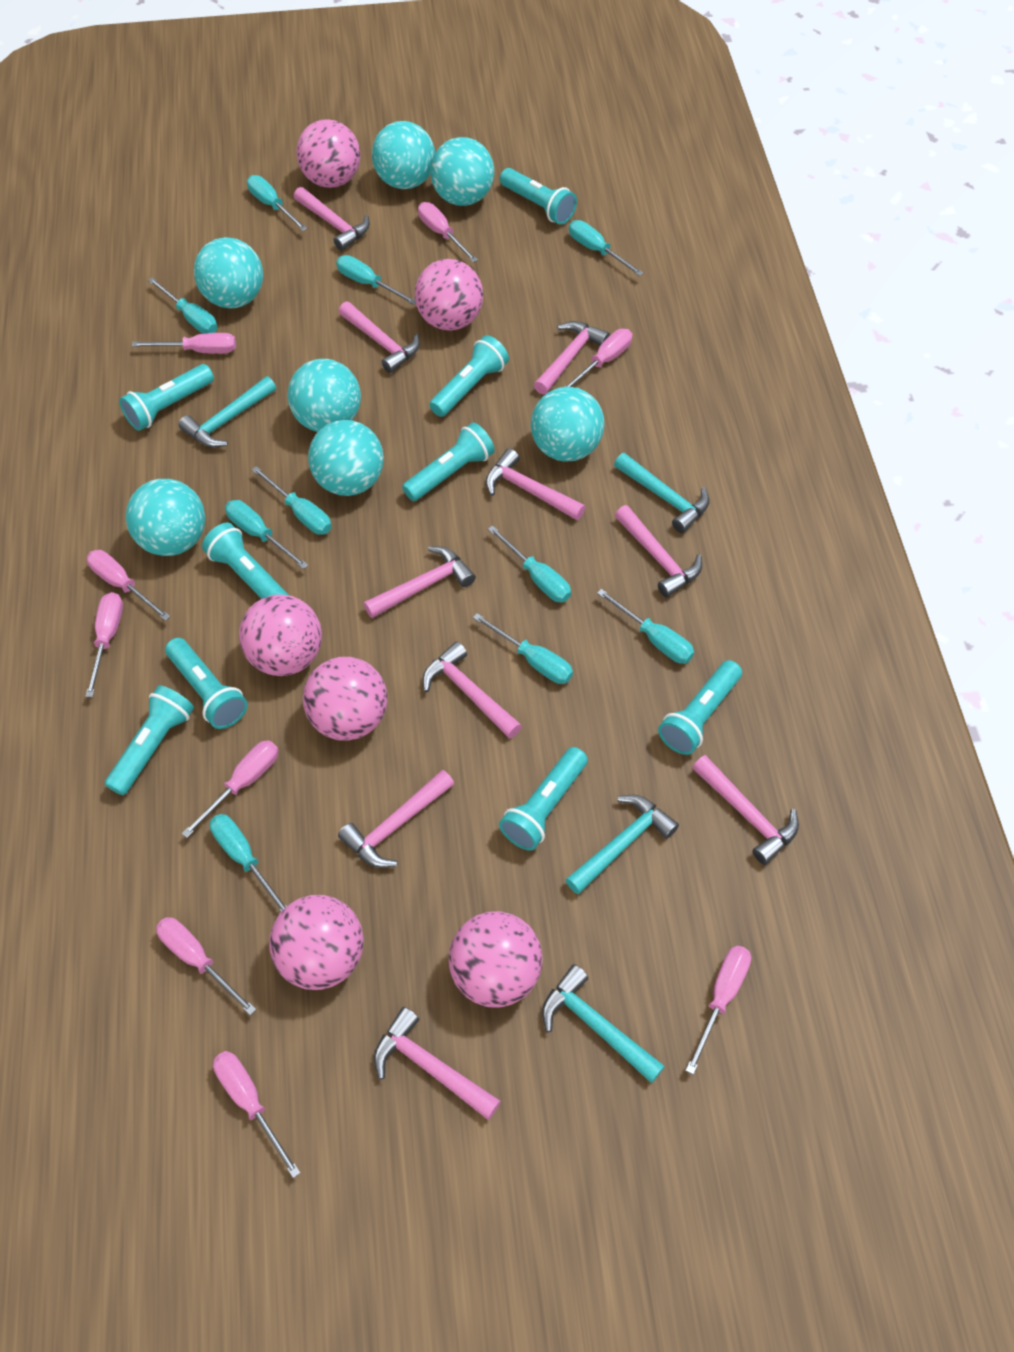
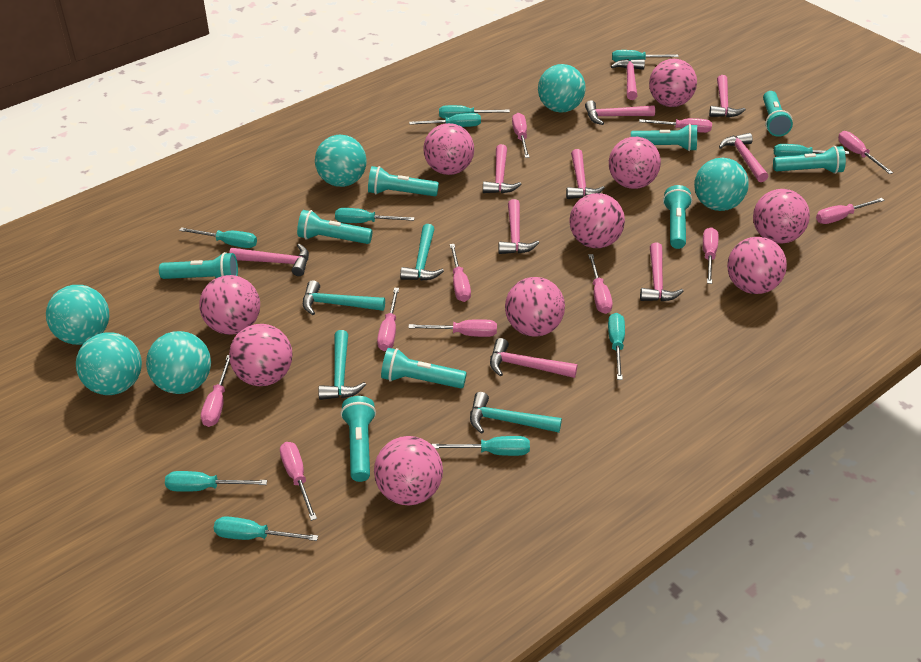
pink ball: [239,594,322,676] [269,895,364,990] [296,119,360,188] [303,657,387,741] [414,259,483,331] [449,911,543,1007] = 6 -> [199,275,260,335] [229,324,293,386] [374,436,443,505] [423,123,474,175] [505,277,565,337] [569,193,625,248] [609,137,661,189] [649,59,697,107] [727,237,787,294] [753,189,810,244] = 10
pink screwdriver: [85,592,123,697] [87,550,171,621] [132,333,236,354] [156,917,256,1015] [181,740,279,838] [213,1051,301,1178] [418,202,478,263] [564,329,632,387] [686,946,751,1074] = 9 -> [201,355,230,427] [280,442,317,521] [377,288,399,351] [408,319,497,337] [450,244,471,302] [512,113,530,158] [588,254,613,314] [639,118,712,133] [703,227,718,284] [816,198,885,224] [838,131,893,174] = 11
turquoise ball: [126,479,205,556] [194,237,263,309] [288,359,361,432] [308,420,384,496] [372,121,435,189] [430,137,494,206] [531,387,605,462] = 7 -> [46,285,109,345] [76,332,142,395] [146,331,211,394] [315,135,367,187] [538,64,586,113] [694,158,749,211] = 6

